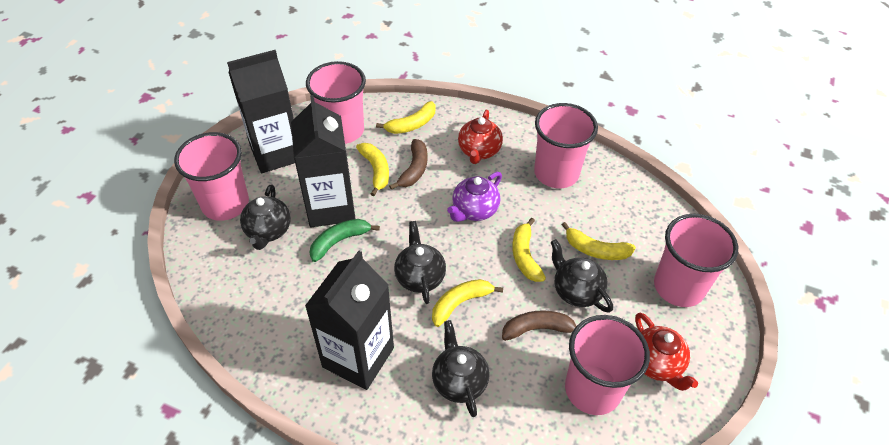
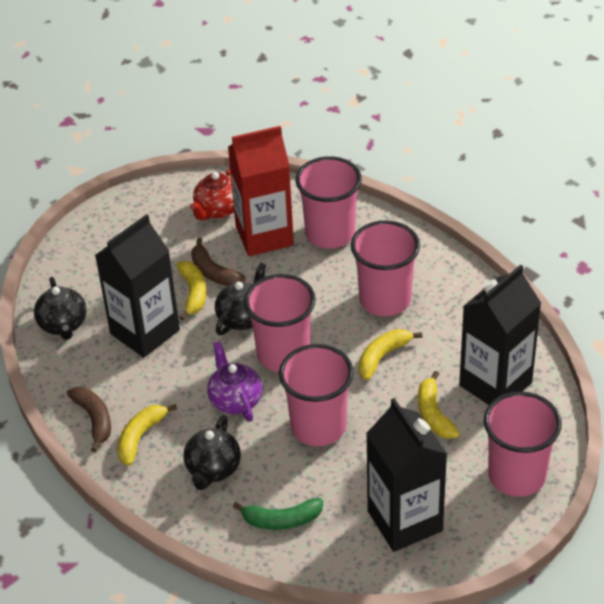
black teapot: [240,184,291,250] [394,221,446,304] [432,320,489,417] [551,239,613,313] = 4 -> [34,277,87,340] [184,415,241,490] [215,262,266,335] = 3
red carton: none = 0 -> [228,126,294,256] = 1
red teapot: [458,110,503,164] [635,313,698,391] = 2 -> [190,169,234,221] = 1
yellow banana: [356,143,389,196] [376,101,436,134] [432,279,503,327] [512,218,546,282] [561,222,636,260] = 5 -> [117,404,177,466] [176,261,207,321] [358,329,422,380] [418,371,460,439] = 4

